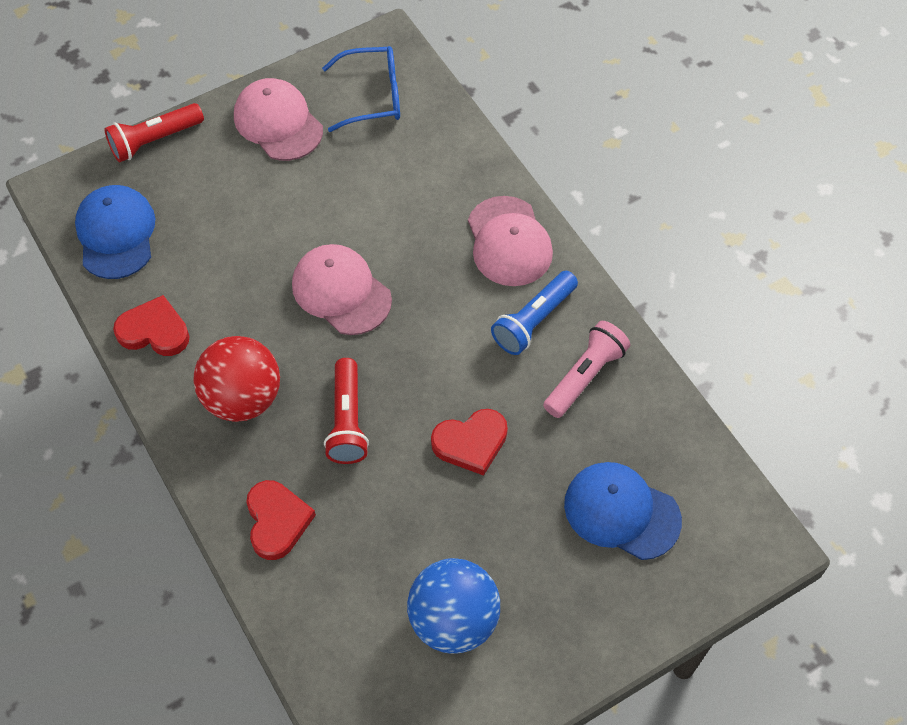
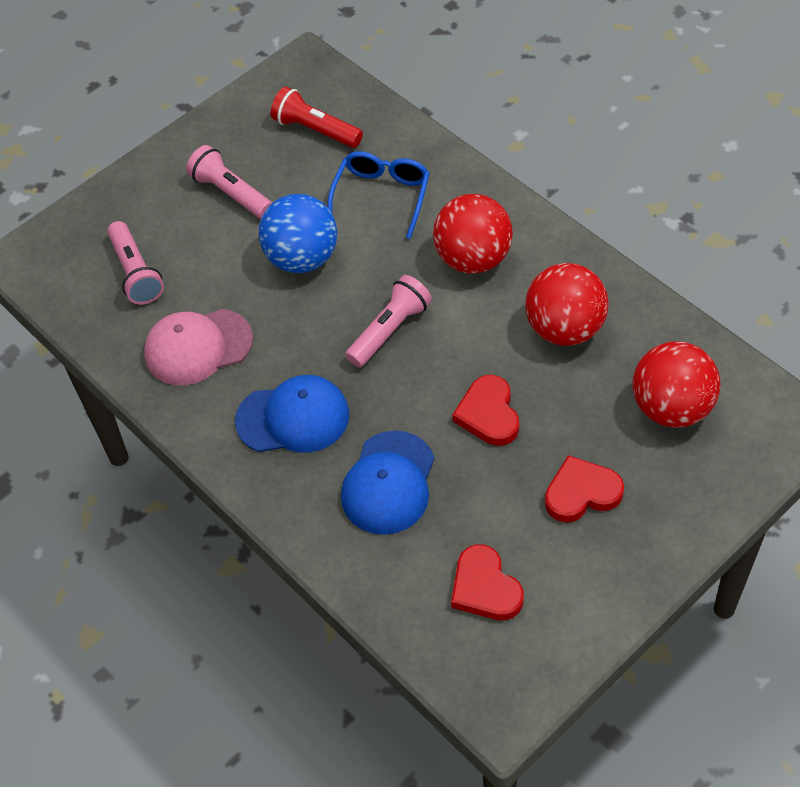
blue flashlight: [491,271,578,355] = 1 -> none = 0
pink cap: [234,78,323,161] [292,244,392,335] [468,196,553,286] = 3 -> [144,309,253,385] = 1
pink flashlight: [543,321,630,418] = 1 -> [107,221,164,305] [186,145,272,218] [345,275,432,367] = 3
red ball: [193,336,280,422] = 1 -> [433,194,513,274] [525,263,609,346] [632,341,720,428] = 3
red flashlight: [104,103,204,162] [324,358,369,464] = 2 -> [271,87,363,148] = 1

